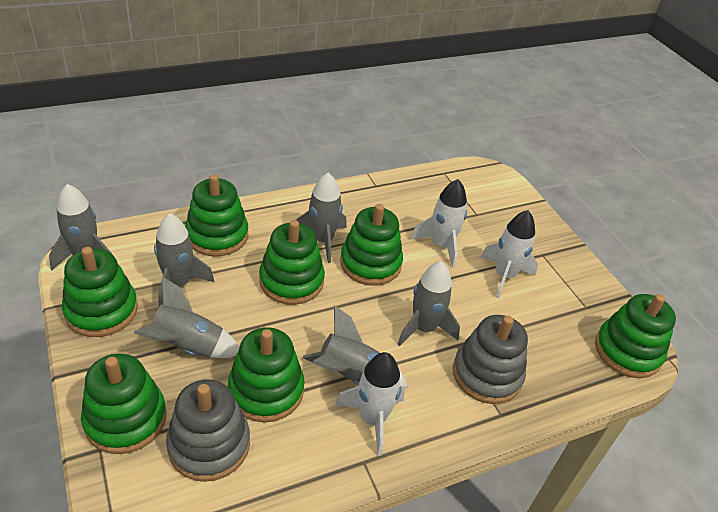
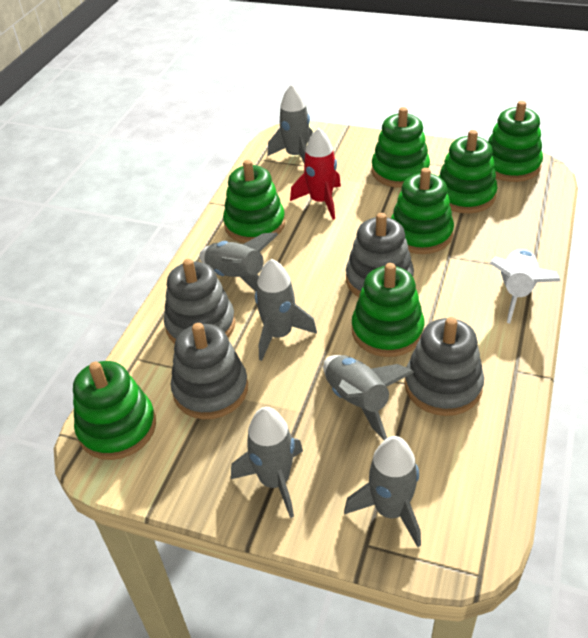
grey stacking toy: [166,379,250,482] [453,315,528,404] = 2 -> [164,259,235,344] [171,323,248,419] [346,213,414,297] [404,317,484,416] = 4
red rocket: none = 0 -> [290,128,341,220] = 1
white rocket: [335,352,405,456] [410,179,467,267] [481,210,538,298] = 3 -> [490,249,560,323] = 1

